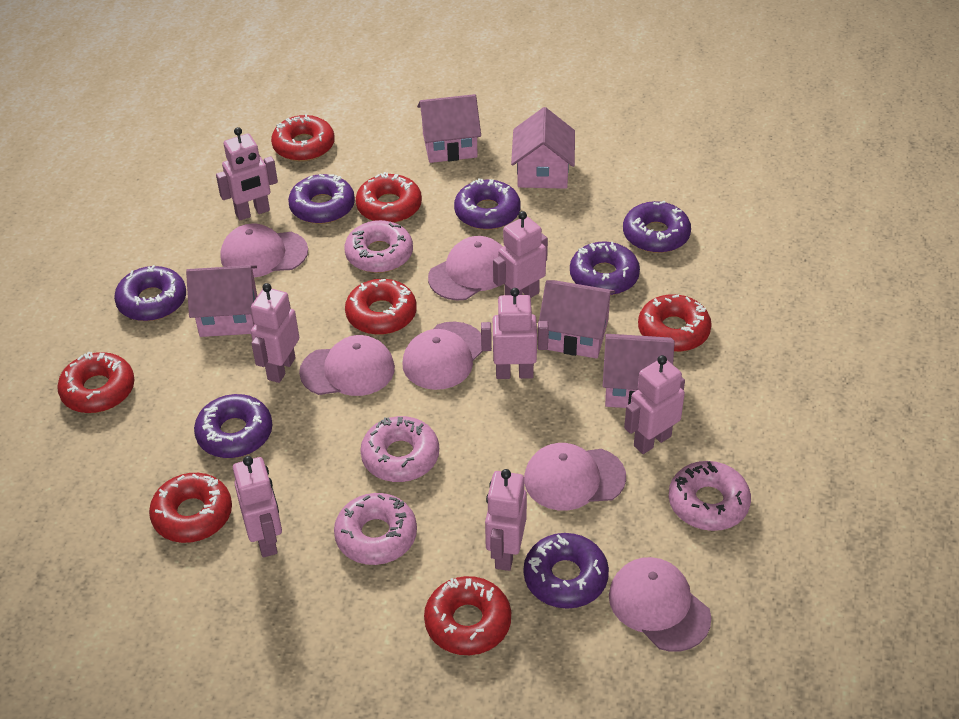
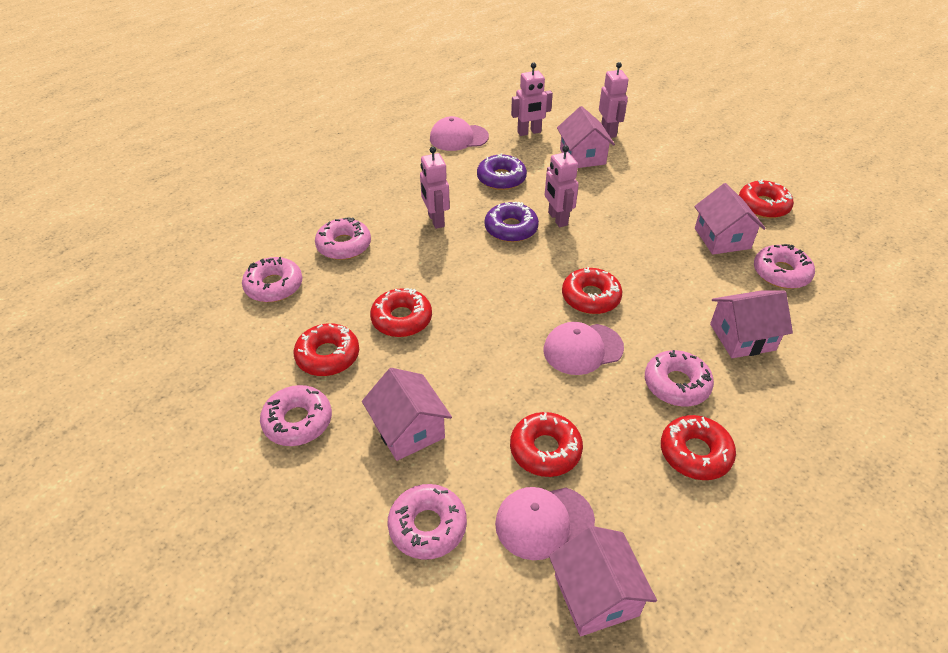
pink cap: [220,224,308,278] [299,335,395,396] [403,322,483,390] [428,236,503,301] [524,443,626,511] [609,557,711,652] = 6 -> [430,116,489,151] [495,487,595,560] [544,322,624,375] = 3
pink donut: [334,493,417,565] [344,220,413,273] [360,416,439,482] [669,461,751,531] = 4 -> [242,257,302,302] [260,385,332,446] [315,217,371,260] [387,484,467,560] [645,350,714,407] [754,244,815,289] = 6
pink robot: [216,127,278,220] [233,456,282,558] [251,283,299,383] [481,288,549,379] [485,469,527,571] [493,211,548,298] [624,355,685,454] = 7 -> [420,147,450,229] [511,63,553,136] [545,145,579,227] [599,62,628,138] = 4
purple donut: [114,265,186,321] [194,394,272,458] [288,174,355,224] [454,178,521,230] [523,533,609,609] [570,242,640,295] [623,201,691,253] = 7 -> [477,153,527,190] [484,202,539,242] = 2
red donut: [57,352,135,413] [149,473,232,543] [271,114,335,162] [345,279,417,335] [356,172,422,223] [424,576,511,655] [638,294,712,352] = 7 -> [294,323,359,376] [370,288,432,337] [510,412,583,477] [562,267,622,314] [661,415,736,480] [739,179,794,218] = 6

